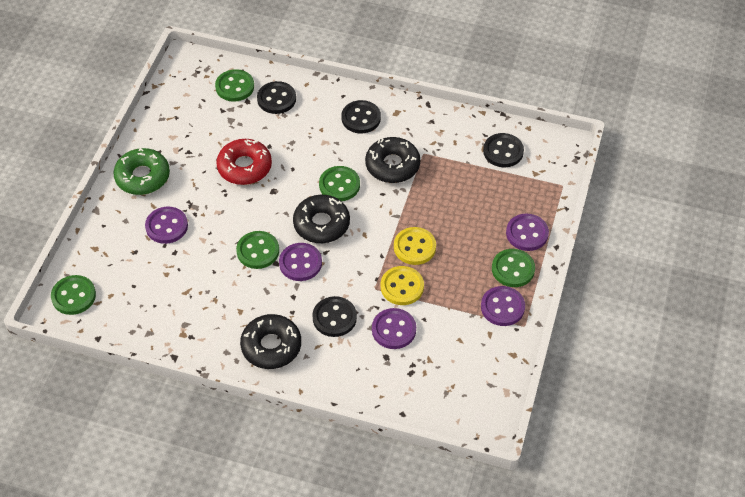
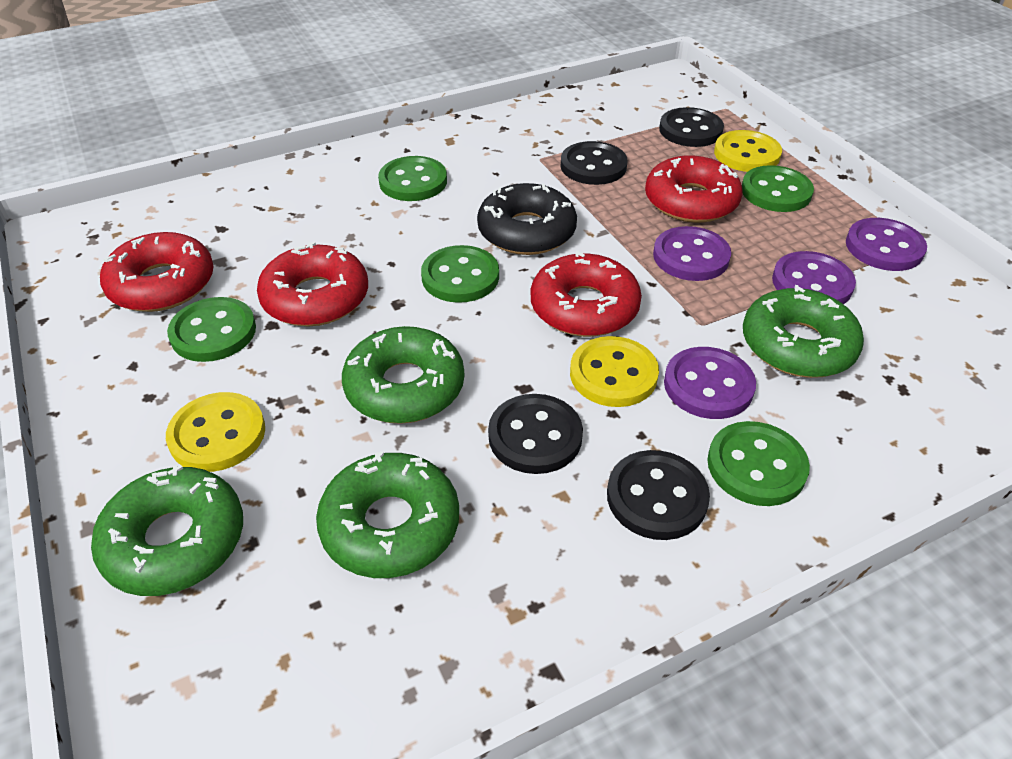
black donut: [240,314,301,369] [293,195,350,243] [365,137,420,183] = 3 -> [477,183,577,255] = 1
green donut: [113,147,170,195] = 1 -> [91,465,243,596] [316,451,459,578] [342,326,464,424] [743,285,864,378] = 4
purple button: [145,207,188,244] [279,243,322,281] [372,308,416,349] [481,286,525,326] [506,214,549,251] = 5 -> [653,226,731,281] [664,347,756,419] [772,251,856,304] [846,218,927,271] = 4
red donut: [216,139,272,185] = 1 -> [100,232,214,312] [257,242,368,327] [531,251,642,337] [645,155,743,223] = 4
yellow button: [381,266,424,305] [394,227,436,265] = 2 -> [166,392,265,472] [570,336,659,407] [714,130,782,172] = 3

